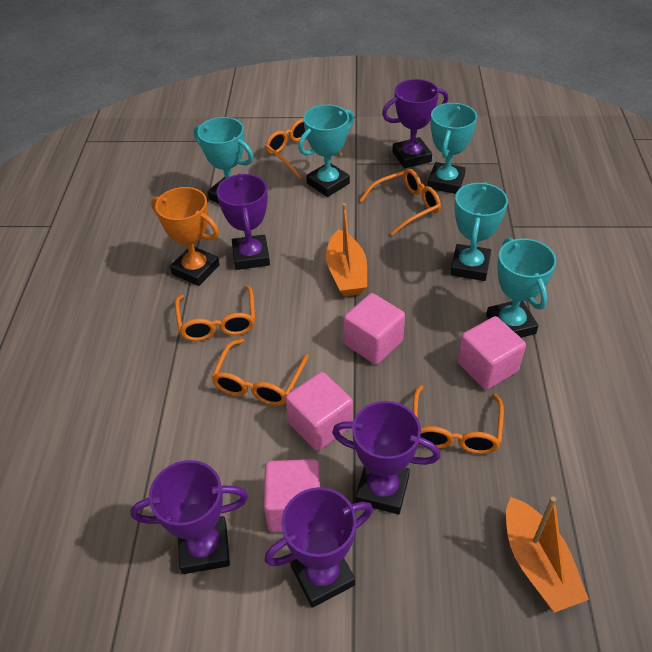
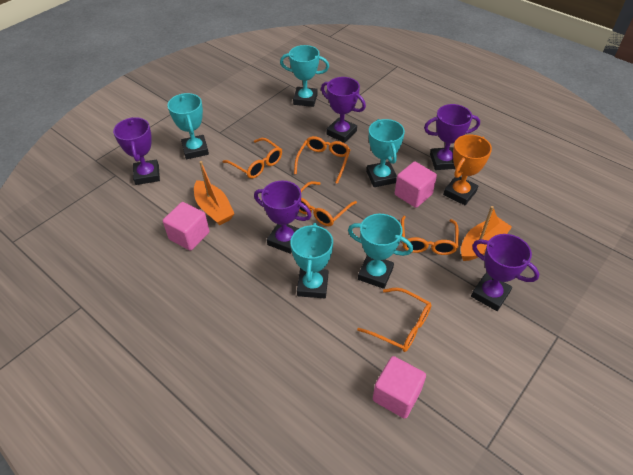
pink cube: [264,459,321,532] [286,372,353,451] [344,293,405,365] [457,316,526,390] = 4 -> [163,202,209,251] [373,356,426,419] [395,161,437,208] = 3

